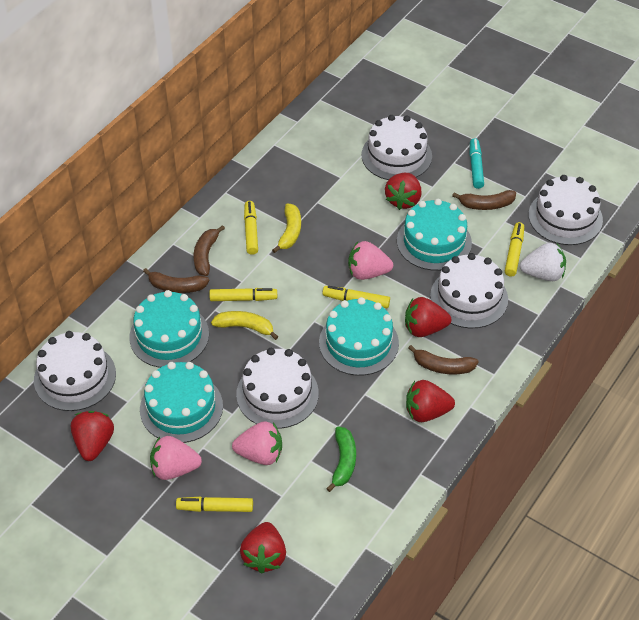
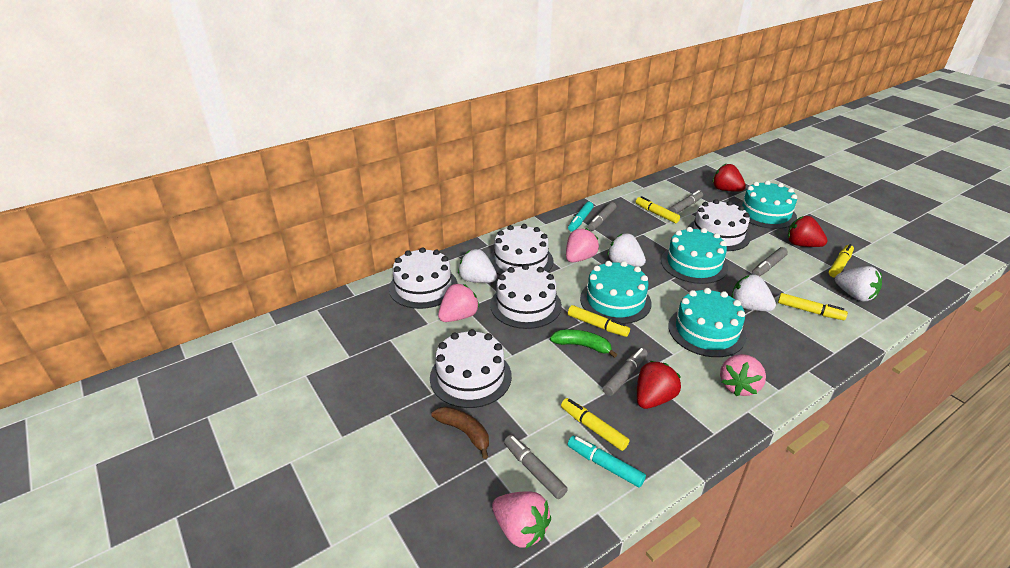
brown banana: [143,268,209,293] [194,225,225,276] [408,345,479,374] [452,190,516,210] = 4 -> [432,406,489,459] = 1
grey marker: none = 0 -> [504,435,568,499] [588,202,616,231] [602,348,647,396] [669,190,703,214] [752,247,788,276] = 5
pink strawberry: [150,436,202,480] [232,421,282,465] [348,241,393,280] = 3 -> [438,284,480,322] [492,491,551,548] [566,228,599,262] [720,354,766,396] = 4
red strawberry: [71,411,114,461] [240,522,286,574] [385,173,422,210] [405,297,451,337] [406,380,455,422] = 5 -> [637,361,681,409] [713,164,746,192] [788,216,827,247] = 3
turquoise marker: [470,138,484,189] = 1 -> [567,436,646,488] [568,202,594,232] = 2
white strawberry: [520,243,566,281] = 1 -> [458,249,497,283] [607,234,646,267] [732,274,776,311] [835,266,882,301] = 4
yellow banana: [211,311,278,340] [272,204,301,253] = 2 -> none = 0

